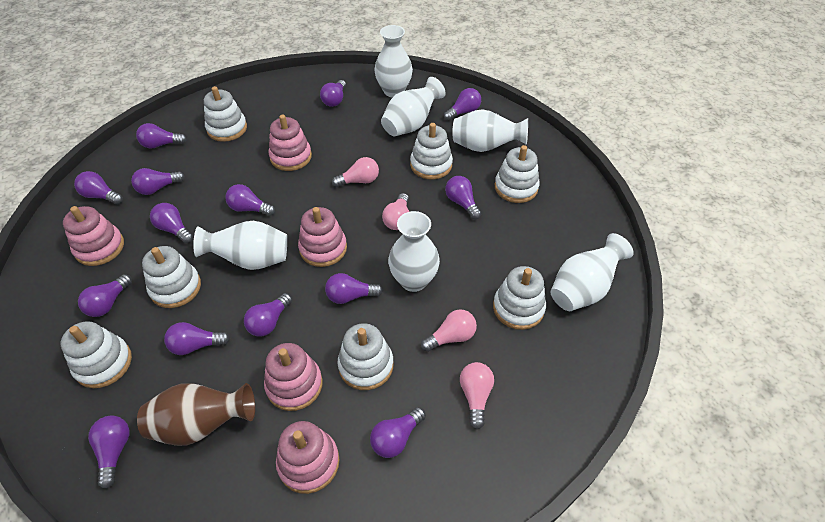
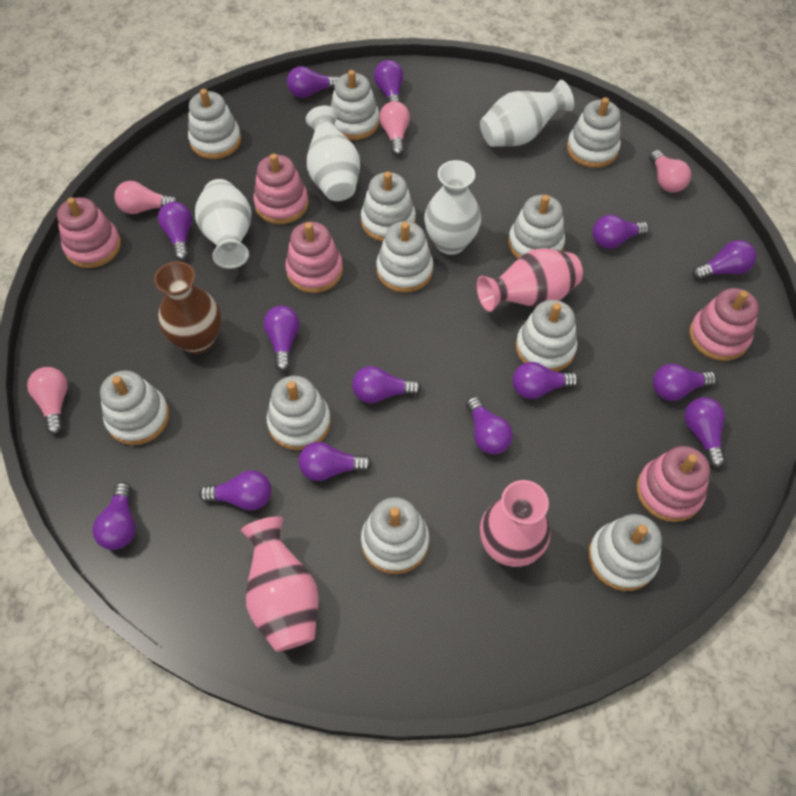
pink vase: none = 0 -> [241,516,319,652] [477,248,583,312] [480,480,551,567] = 3
white stacking toy: [60,321,132,388] [142,246,201,308] [204,86,247,142] [338,323,394,390] [410,123,453,180] [493,266,546,330] [495,145,540,203] = 7 -> [100,370,169,445] [188,89,241,159] [267,376,331,450] [331,70,380,140] [361,171,416,242] [361,497,429,574] [376,221,433,293] [508,195,565,259] [516,300,577,372] [567,97,621,168] [588,514,662,591] = 11
white vase: [193,221,287,270] [374,25,413,98] [381,77,446,137] [388,211,440,292] [453,109,528,152] [551,233,633,311] = 6 -> [195,179,252,269] [306,106,360,201] [424,160,481,255] [480,80,574,147] = 4

